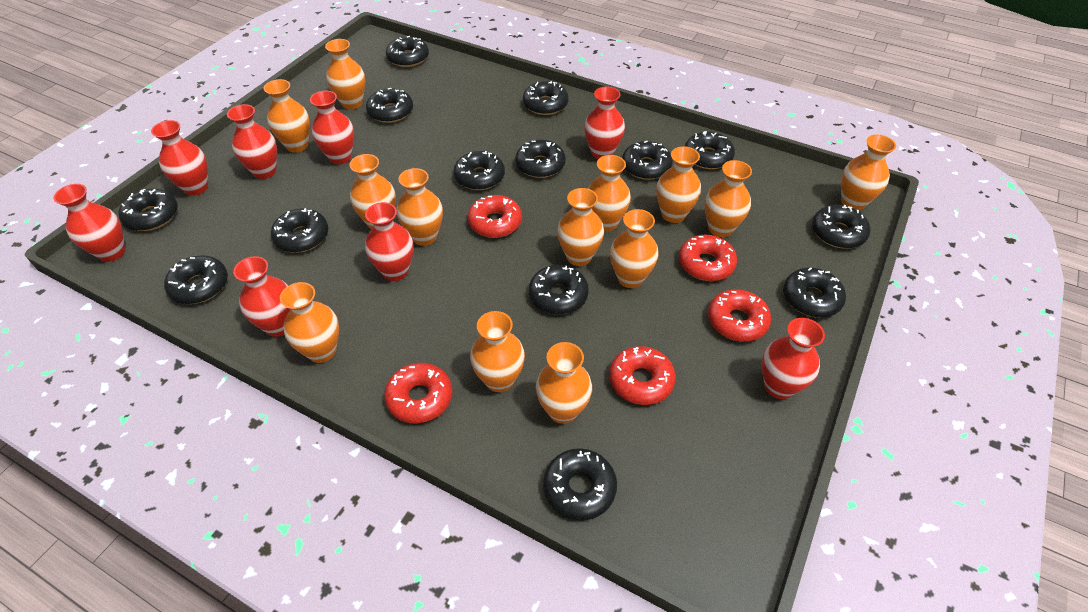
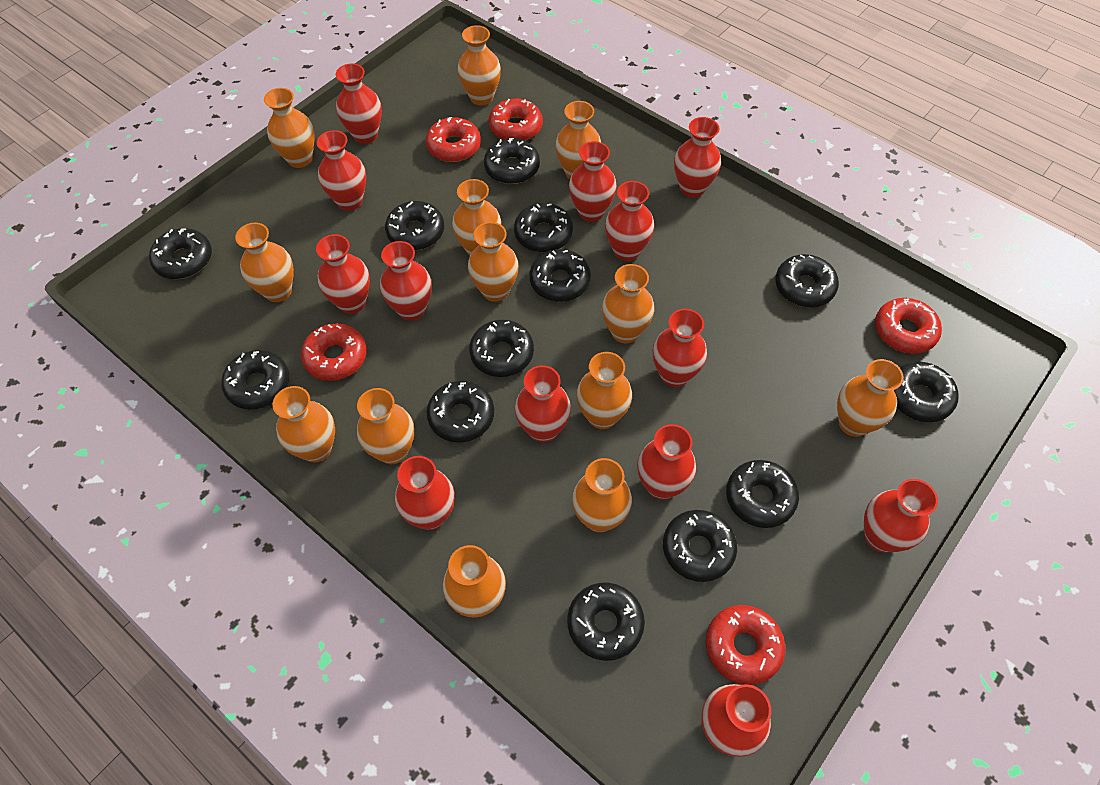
black donut: [118,189,178,231] [164,255,228,304] [271,208,328,253] [366,88,413,123] [386,36,429,67] [453,151,505,190] [515,140,566,178] [523,81,569,115] [529,265,589,314] [543,448,617,520] [622,141,673,180] [685,131,735,169] [783,267,846,318] [812,205,871,249] = 14 -> [149,228,212,279] [221,350,289,409] [385,201,444,250] [427,381,494,442] [469,320,534,377] [484,138,540,184] [514,203,573,252] [529,249,591,302] [567,582,645,661] [663,510,737,582] [726,460,799,528] [775,254,839,307] [894,362,959,422] = 13
red vase: [53,184,125,262] [151,120,208,196] [227,104,277,179] [233,256,291,337] [310,91,354,164] [365,202,414,281] [584,86,625,159] [762,318,825,399] = 8 -> [316,234,370,314] [317,130,366,211] [336,63,382,144] [380,241,432,321] [395,456,455,530] [515,365,571,443] [569,141,617,222] [605,181,654,261] [637,424,696,500] [653,309,707,387] [674,117,721,198] [702,684,771,757] [864,479,938,552] = 13

